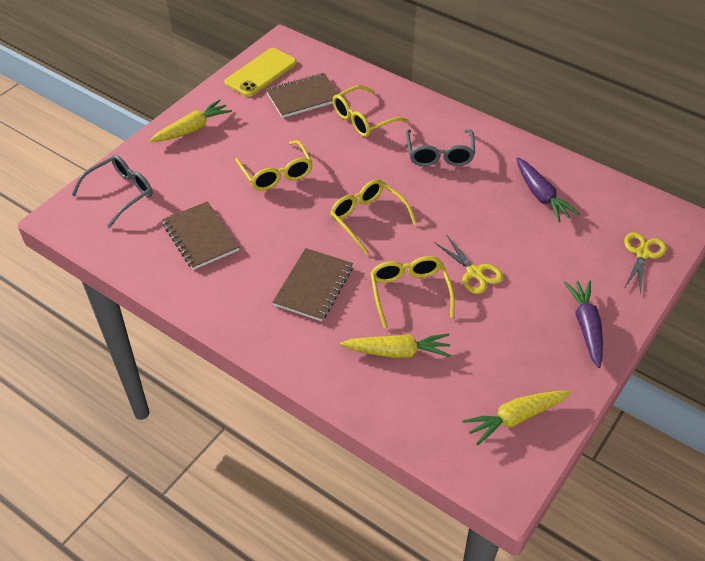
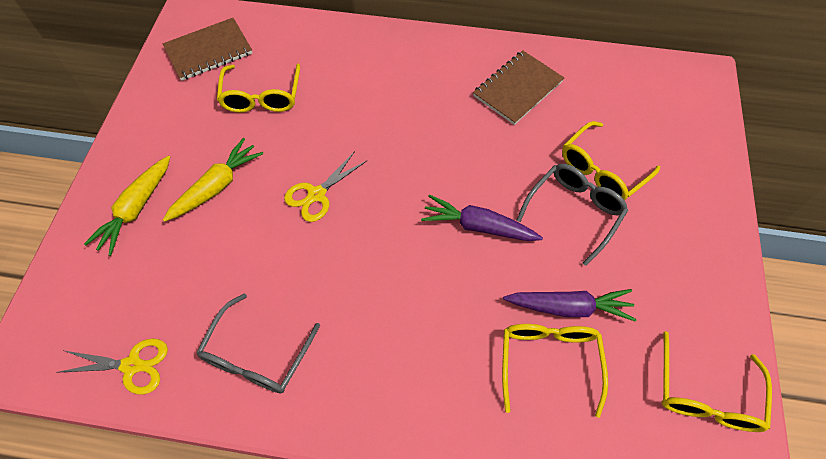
brown notebook: [162,201,239,270] [266,73,339,118] [273,248,353,322] = 3 -> [163,18,252,81] [473,50,564,125] = 2
yellow carrot: [149,99,232,142] [340,333,451,358] [462,391,571,445] = 3 -> [84,156,170,256] [163,138,263,222] = 2
yellow phone: [224,48,297,97] = 1 -> none = 0

